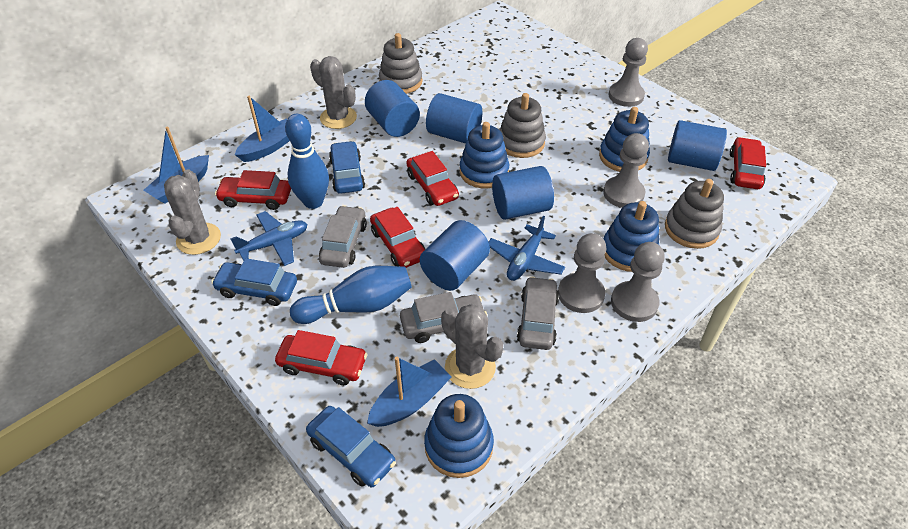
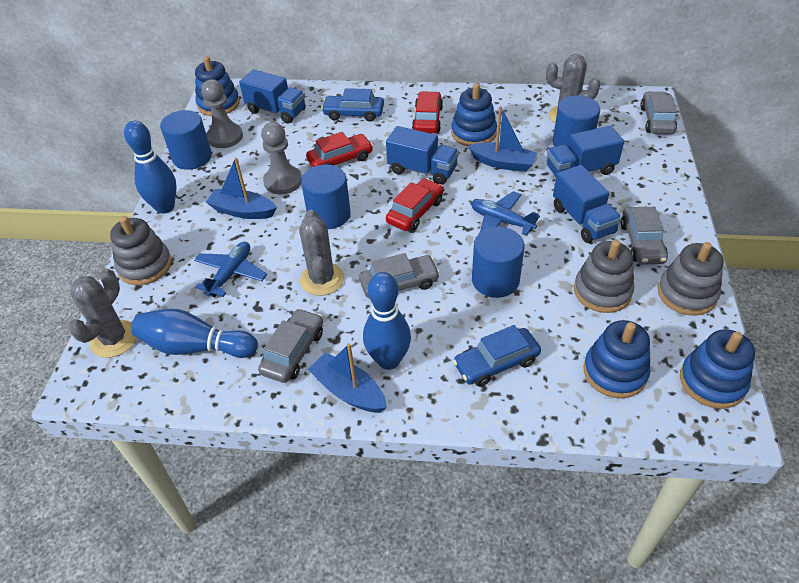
blue bowling pin: [285,114,329,209] [290,266,412,324] = 2 -> [124,121,177,214] [131,309,258,358] [363,272,411,370] = 3
blue car: [211,258,297,306] [306,406,396,487] [329,141,365,194] = 3 -> [321,88,384,122] [453,325,541,387] = 2
blue cylinder: [365,80,420,137] [420,220,490,291] [426,93,482,144] [492,166,554,220] [668,120,727,171] = 5 -> [160,110,212,170] [301,165,350,229] [472,227,524,298] [553,95,600,147] = 4
blue truck: none = 0 -> [239,69,306,124] [386,126,459,185] [547,126,624,177] [553,165,622,243] = 4
grey car: [319,205,367,268] [400,292,487,343] [517,276,559,350] = 3 -> [258,308,323,383] [359,253,440,298] [621,207,668,265] [640,91,677,134] = 4
grey pawn: [558,233,606,313] [603,133,649,208] [608,38,648,107] [611,242,665,322] = 4 -> [201,79,243,148] [261,122,302,194] = 2
red car: [215,170,291,210] [275,330,367,385] [370,207,425,268] [407,151,459,206] [730,137,766,189] = 5 -> [306,132,373,167] [386,178,444,231] [412,91,443,133] = 3

